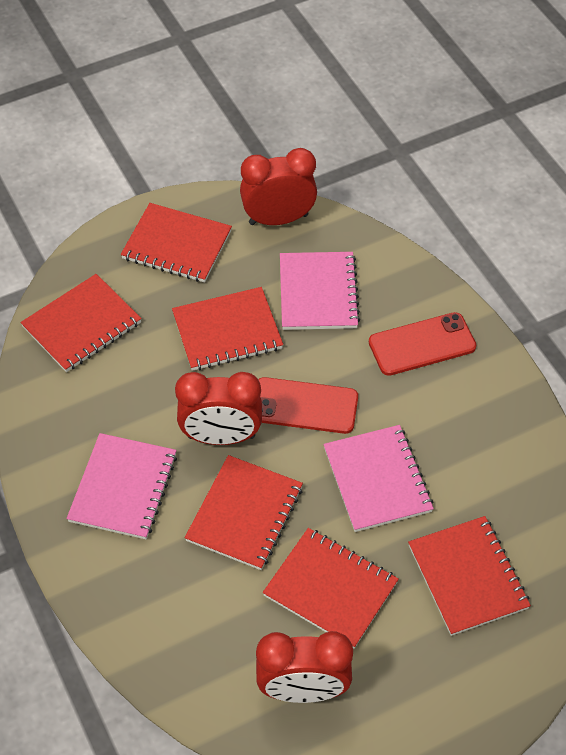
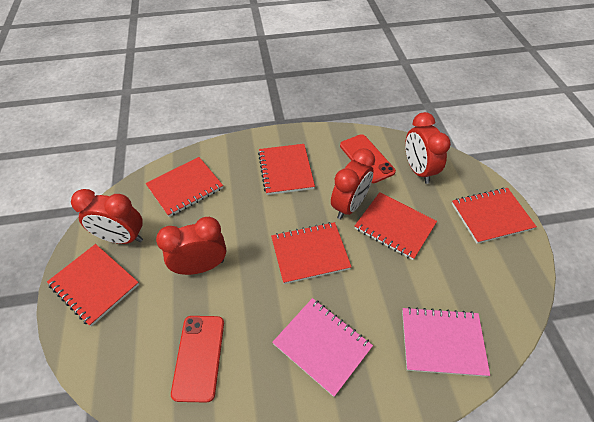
pink notebook: [67,433,177,539] [280,252,360,330] [324,425,434,532] = 3 -> [272,298,373,397] [402,307,490,377] = 2
red clock: [175,372,262,445] [240,148,317,225] [256,631,353,703] = 3 -> [71,189,143,244] [156,217,226,275] [331,148,375,219] [405,112,451,184] = 4

